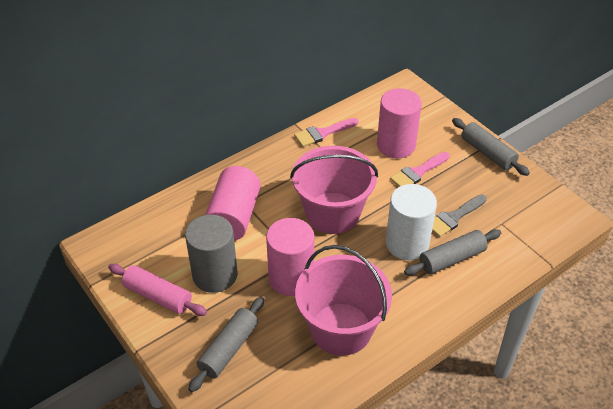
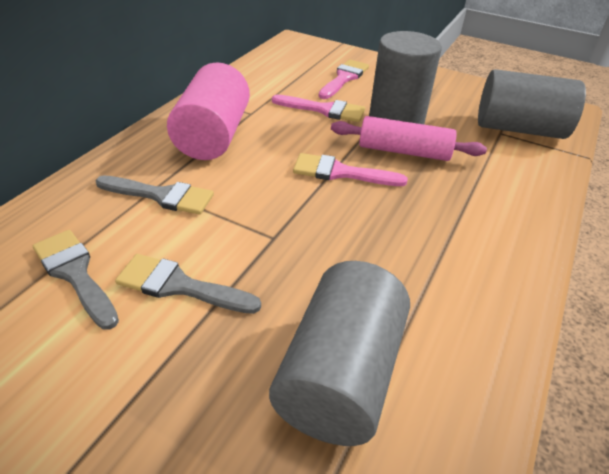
grey brush: [432,194,487,237] = 1 -> [33,230,119,330] [95,176,214,215] [115,254,261,314] = 3
grey cylinder: [185,215,237,293] = 1 -> [269,261,410,446] [369,31,442,124] [478,69,586,139] = 3
grey rolling pin: [188,297,264,392] [404,229,501,275] [452,118,530,176] = 3 -> none = 0
pink brush: [294,118,358,147] [390,152,450,187] = 2 -> [272,95,365,122] [293,153,408,186] [318,59,369,99] = 3
pink bucket: [290,146,378,234] [295,245,392,356] = 2 -> none = 0
pink cylinder: [205,166,261,241] [266,218,314,296] [377,88,422,158] = 3 -> [167,62,250,160] = 1
white cylinder: [386,184,437,260] = 1 -> none = 0

